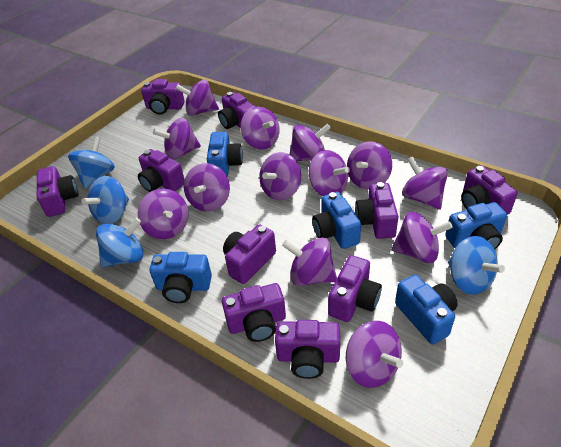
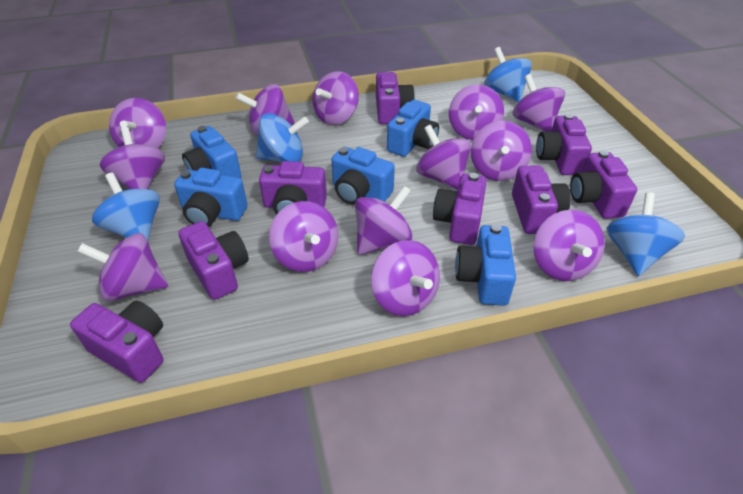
purple camera: [36,166,78,217] [138,149,185,192] [141,79,184,115] [218,92,255,129] [222,283,286,342] [223,224,276,284] [275,320,340,379] [328,255,382,322] [355,182,399,239] [461,165,518,215] = 10 -> [70,301,163,383] [178,221,249,300] [259,161,327,214] [376,72,415,124] [433,173,487,245] [512,165,571,234] [536,114,592,175] [570,150,637,219] = 8

